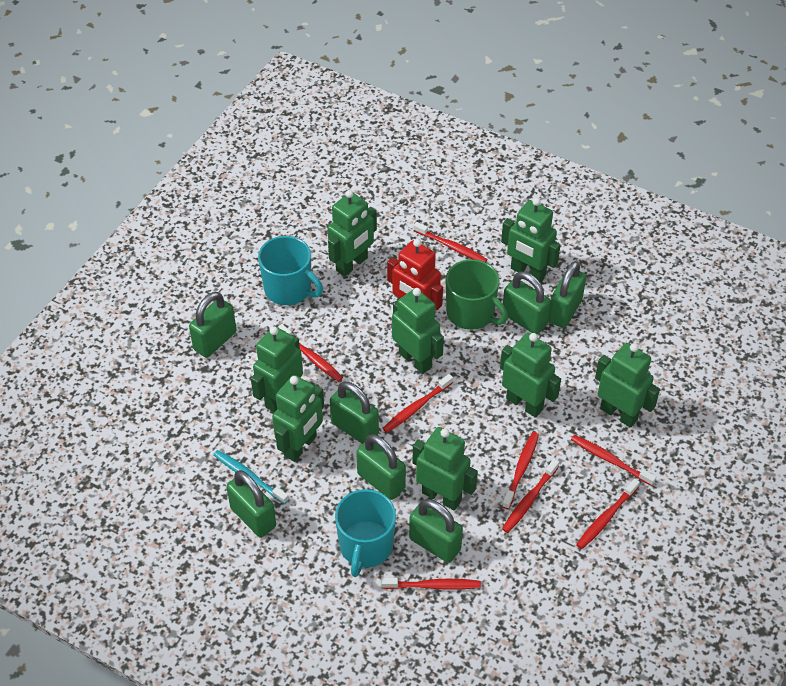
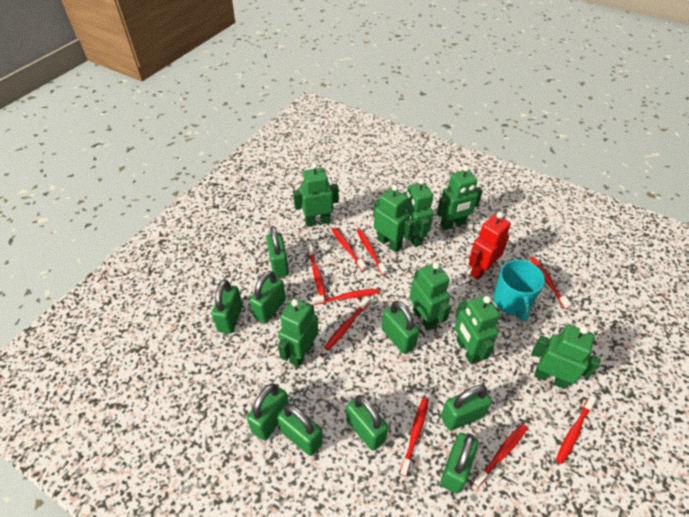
green mug: [445,259,508,330] = 1 -> none = 0
green padlock: [189,292,236,358] [227,470,276,538] [330,381,379,444] [357,434,406,500] [409,499,463,563] [503,272,551,334] [548,261,586,328] = 7 -> [211,280,243,334] [247,384,289,440] [250,271,286,323] [266,226,289,278] [277,404,323,456] [346,395,388,451] [382,301,419,354] [440,433,478,493] [441,385,492,431] = 9
red toothbrush: [278,324,343,382] [381,578,481,590] [383,374,453,433] [413,222,488,262] [502,432,539,509] [502,459,559,533] [571,435,656,486] [576,479,640,549] = 8 -> [307,244,326,298] [312,288,379,305] [324,297,370,351] [332,228,366,271] [357,229,387,275] [400,398,429,476] [473,424,528,487] [530,257,571,309] [556,395,597,464] = 9
turquoise mug: [258,236,323,305] [335,489,396,577] = 2 -> [493,259,545,321] = 1
turquoise toothbrush: [213,450,289,504] = 1 -> none = 0

